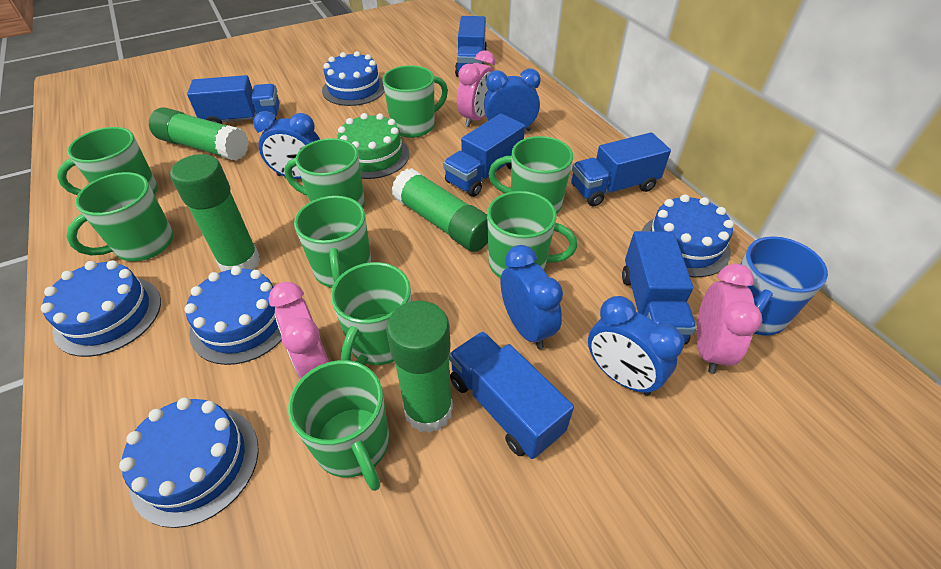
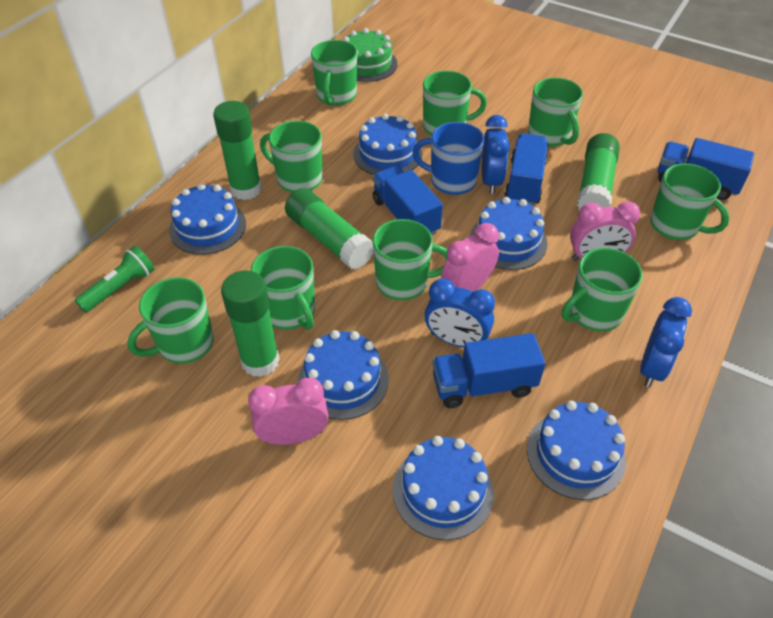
blue cake: [41,260,161,357] [119,397,259,528] [184,266,282,365] [322,51,384,106] [642,194,734,277] = 5 -> [169,183,246,255] [298,330,389,420] [353,114,422,175] [393,436,494,540] [470,197,547,270] [527,401,626,500] = 6
blue clock: [253,111,320,179] [484,68,540,131] [501,245,563,349] [588,296,684,396] = 4 -> [425,278,495,347] [482,115,510,194] [640,297,692,387] = 3
blue truck: [187,75,279,124] [443,114,525,197] [449,331,574,459] [455,16,487,77] [571,132,671,206] [622,231,696,344] = 6 -> [373,166,443,235] [432,333,545,408] [505,133,548,205] [658,138,754,200] = 4
green flashlight: none = 0 -> [75,246,155,313] = 1

